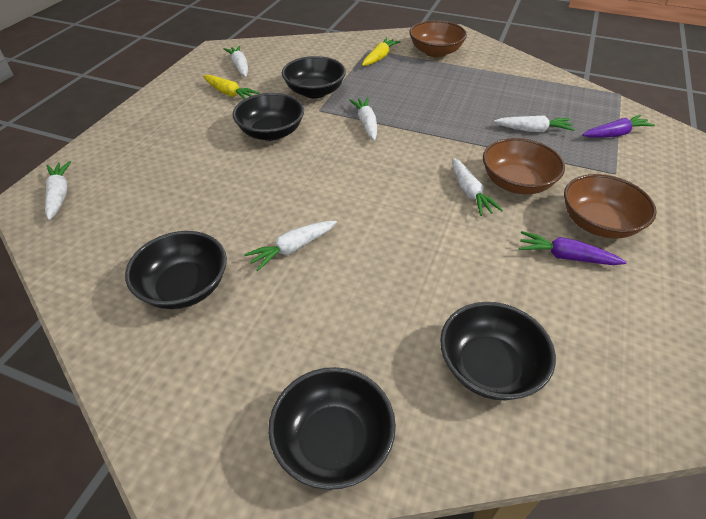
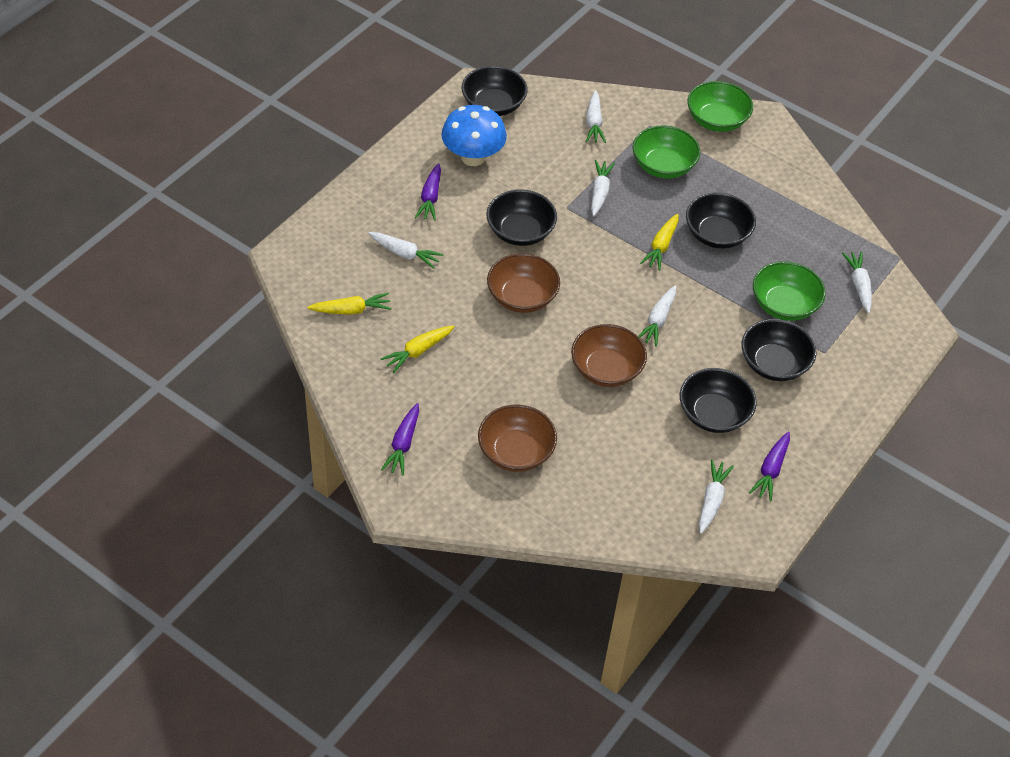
blue mushroom: none = 0 -> [441,105,507,166] = 1
green bowl: none = 0 -> [633,126,700,179] [687,81,753,132] [753,261,825,321] = 3
purple carrot: [519,231,627,265] [583,115,655,138] = 2 -> [381,403,419,476] [415,163,441,221] [749,432,790,502] = 3
yellow carrot: [203,75,260,99] [362,38,401,66] = 2 -> [307,293,391,315] [380,326,455,373] [640,214,678,270] = 3

